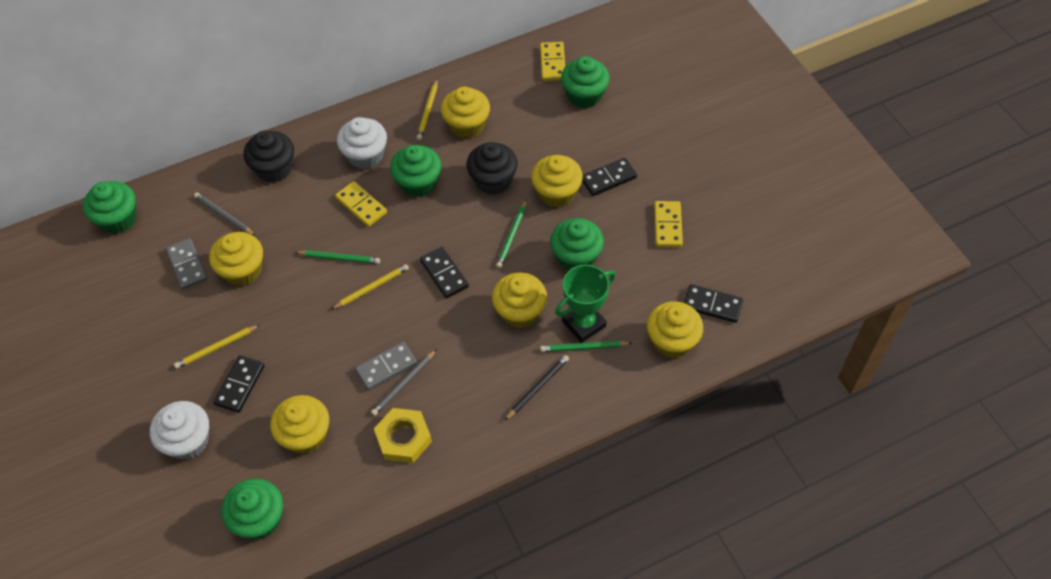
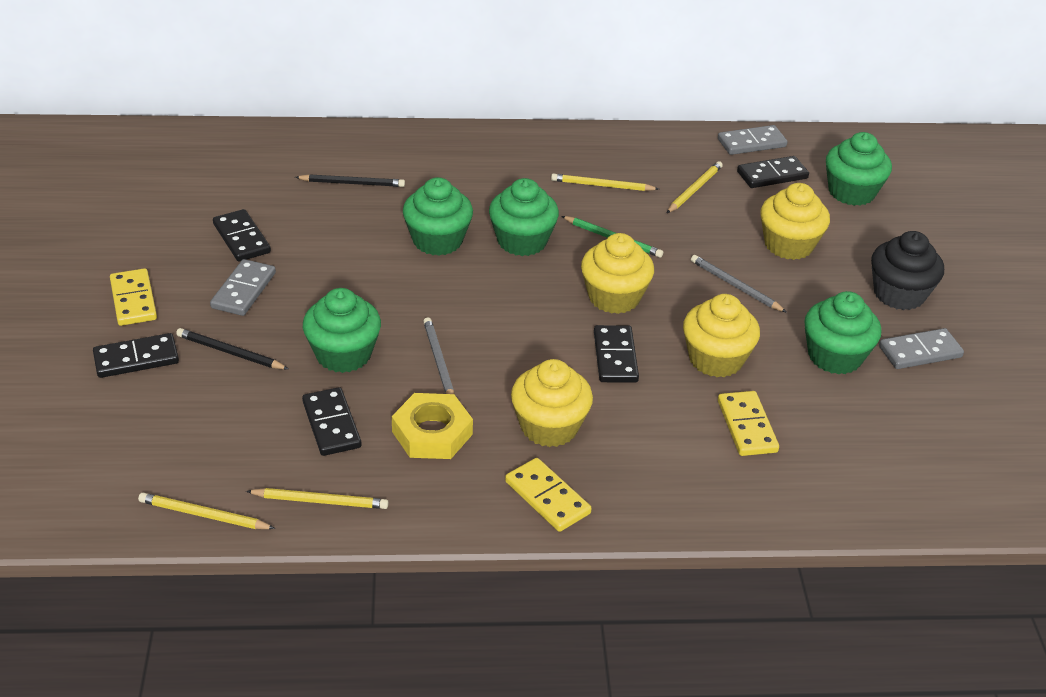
black cupcake: [244,131,294,183] [466,142,518,195] = 2 -> [871,231,944,310] = 1
black domino: [213,355,265,413] [420,247,469,299] [582,158,637,196] [684,284,743,323] = 4 -> [93,333,179,378] [213,209,271,262] [302,387,361,456] [594,325,639,383] [737,156,809,188] = 5
black pencil: [505,355,569,420] = 1 -> [176,328,288,369] [295,174,405,187] = 2
green pencil: [295,250,380,264] [496,199,527,268] [540,341,632,352] = 3 -> [562,216,663,258] = 1
green trophy: [555,264,616,343] = 1 -> none = 0
grey domino: [166,238,207,290] [355,341,417,391] = 2 -> [210,259,276,316] [718,125,787,155] [879,328,964,369] = 3
white cupcake: [150,401,209,460] [337,117,387,169] = 2 -> none = 0
yellow cupcake: [209,232,263,286] [270,395,329,454] [441,87,490,138] [492,272,547,328] [531,155,583,207] [647,301,703,358] = 6 -> [511,359,593,447] [581,233,654,314] [683,294,760,377] [760,183,830,260] = 4
yellow pencil: [174,325,260,369] [331,264,409,309] [417,79,438,140] = 3 -> [138,493,275,529] [246,488,389,509] [551,173,659,191] [667,161,723,213] = 4

